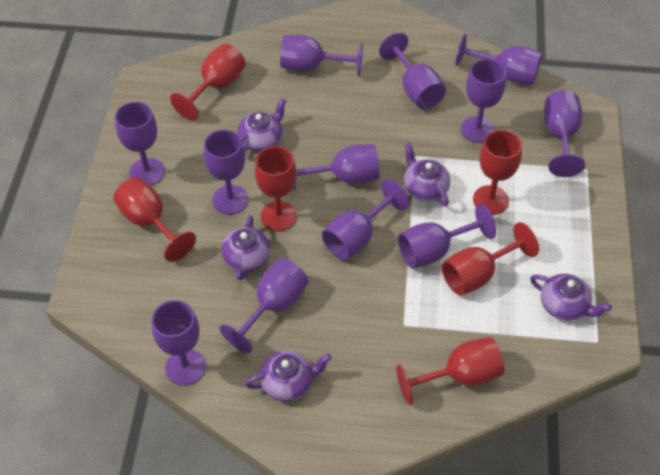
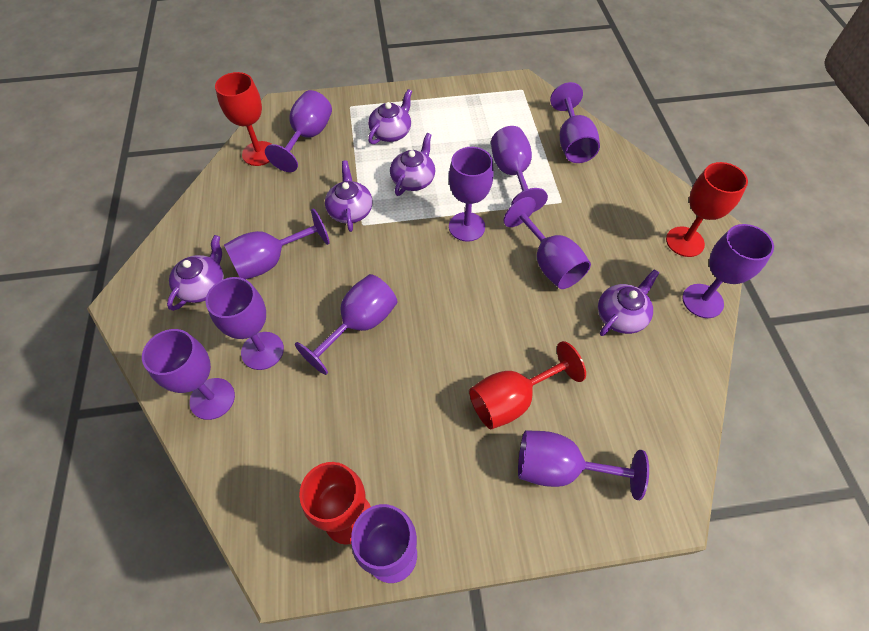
red goblet: [114,177,196,262] [170,43,245,120] [255,146,297,231] [396,337,505,405] [442,222,539,295] [473,130,522,215] = 6 -> [215,72,271,166] [299,462,371,545] [469,341,586,429] [666,162,748,257] = 4

